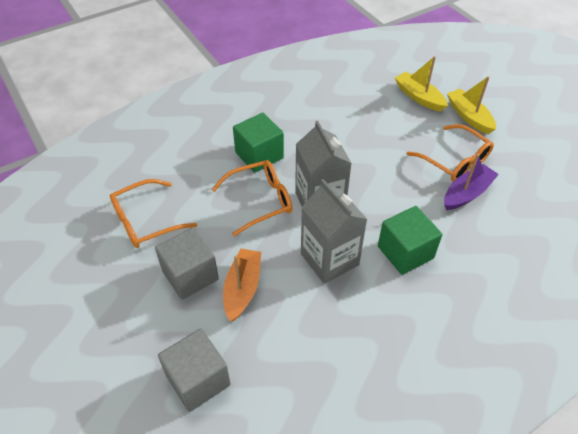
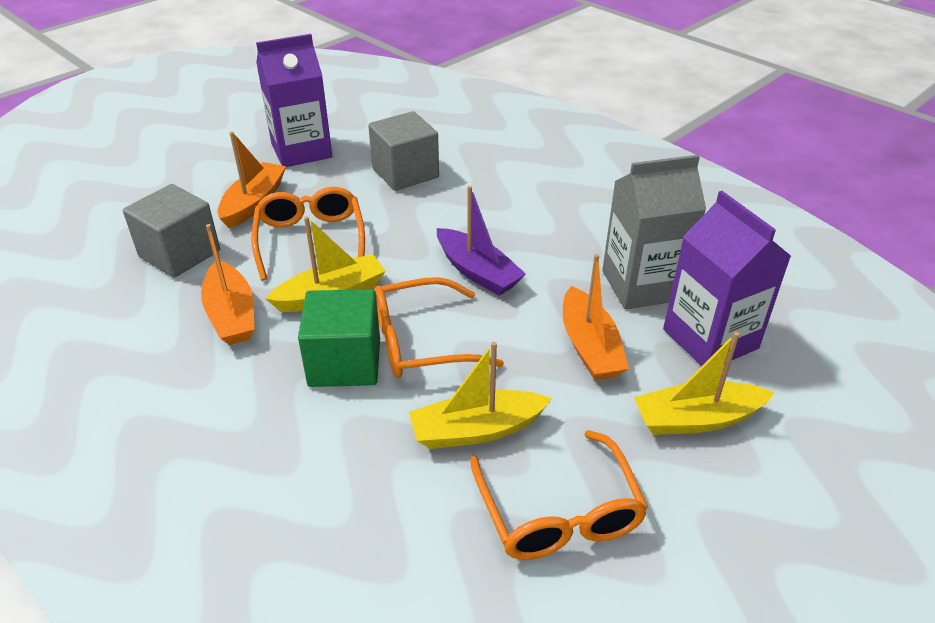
green cube: [233,113,284,173] [378,206,442,275] = 2 -> [298,289,380,387] = 1
grey carton: [295,120,352,206] [301,179,367,284] = 2 -> [602,155,706,309] = 1
orange boat: [223,248,261,321] = 1 -> [201,224,255,345] [218,132,286,229] [563,254,629,380] = 3
purple carton: none = 0 -> [256,34,332,167] [663,191,791,366] = 2
yellow boat: [395,56,448,112] [447,76,496,134] = 2 -> [265,216,386,312] [409,342,552,449] [634,332,775,435] = 3

